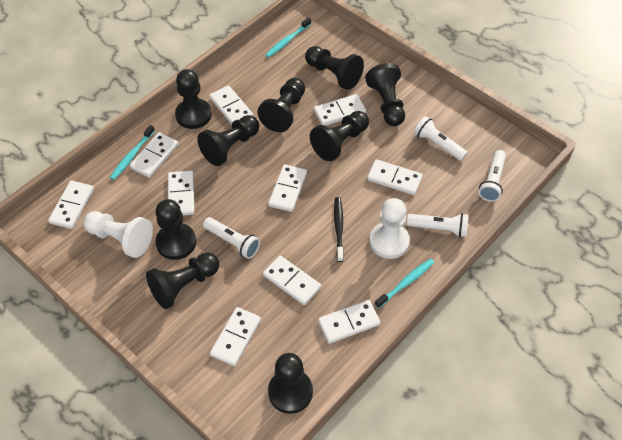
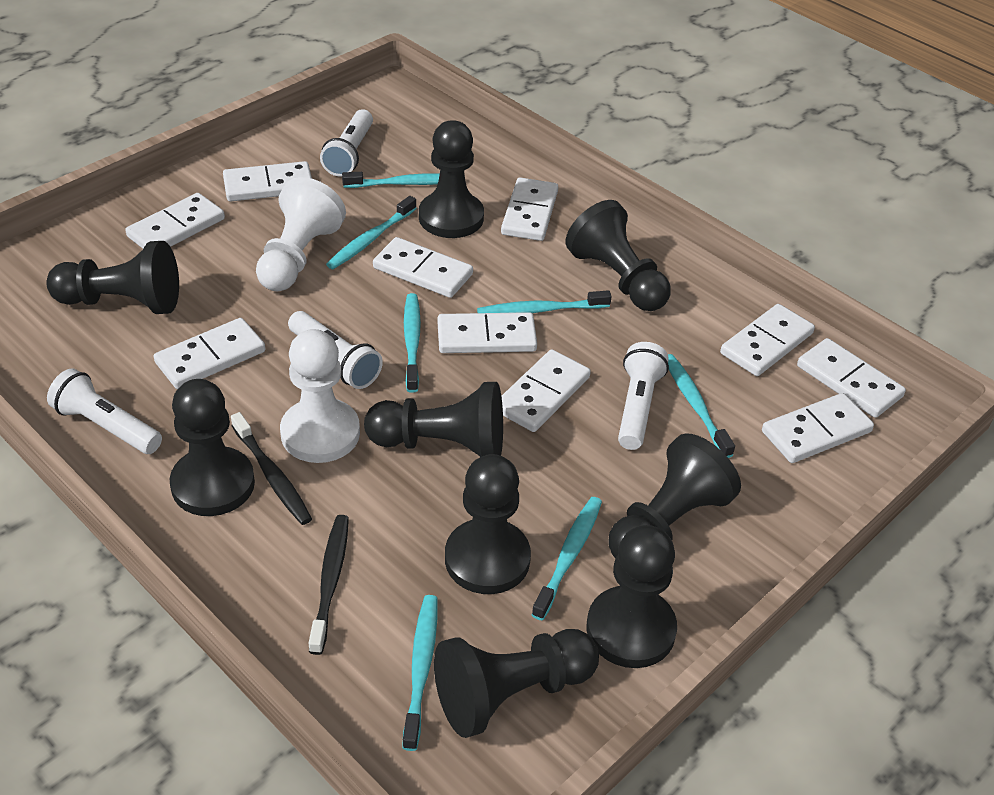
black toothbrush: [334,197,344,262] = 1 -> [231,412,312,525] [309,515,349,655] = 2
turquoise toothbrush: [110,125,155,180] [265,17,311,58] [375,259,434,308] = 3 -> [326,196,417,269] [342,172,440,188] [402,595,437,751] [404,293,421,393] [477,290,612,313] [532,497,602,620] [668,354,735,458] = 7

